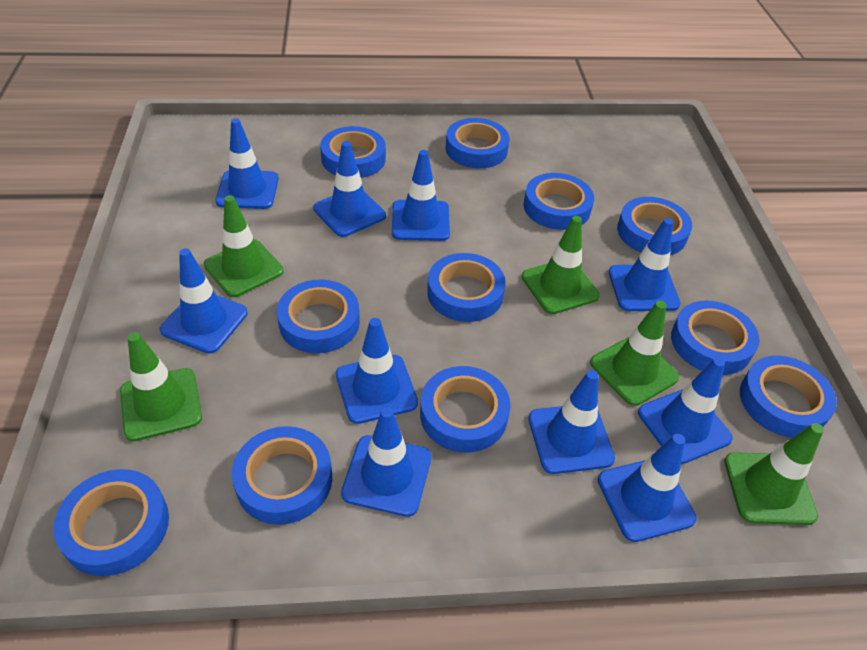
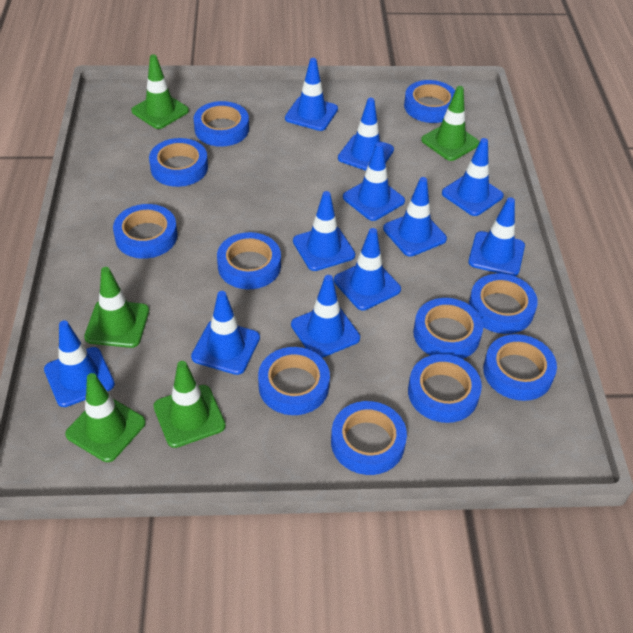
blue traffic cone: [160,248,248,354] [215,118,279,209] [313,141,386,237] [336,318,418,424] [341,407,431,517] [392,150,450,241] [528,370,615,474] [598,434,697,542] [609,218,681,311] [638,357,733,464] = 10 -> [44,320,115,407] [191,291,260,375] [285,58,338,131] [291,275,360,358] [293,191,355,271] [334,228,401,310] [338,98,394,171] [343,142,405,221] [383,177,447,257] [442,138,504,216] [468,197,525,276] = 11

